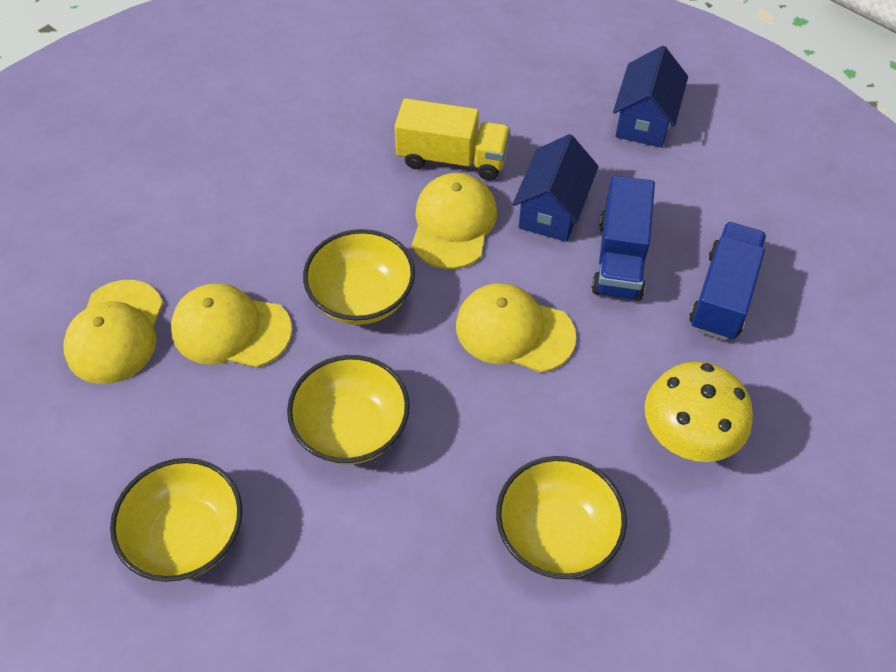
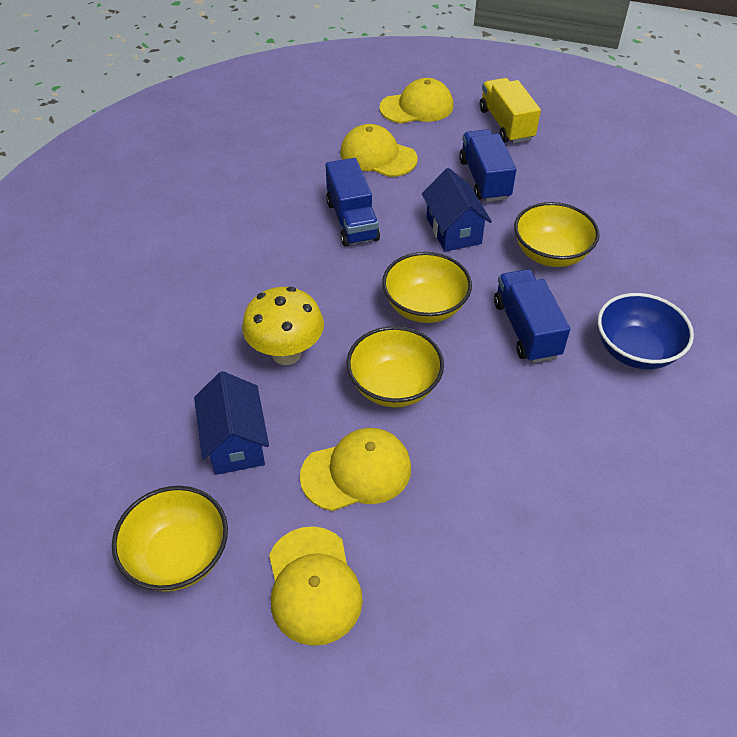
blue bowl: none = 0 -> [598,293,694,369] = 1
blue truck: [592,175,655,300] [689,222,767,341] = 2 -> [326,158,380,246] [459,129,516,202] [494,269,570,363] = 3

